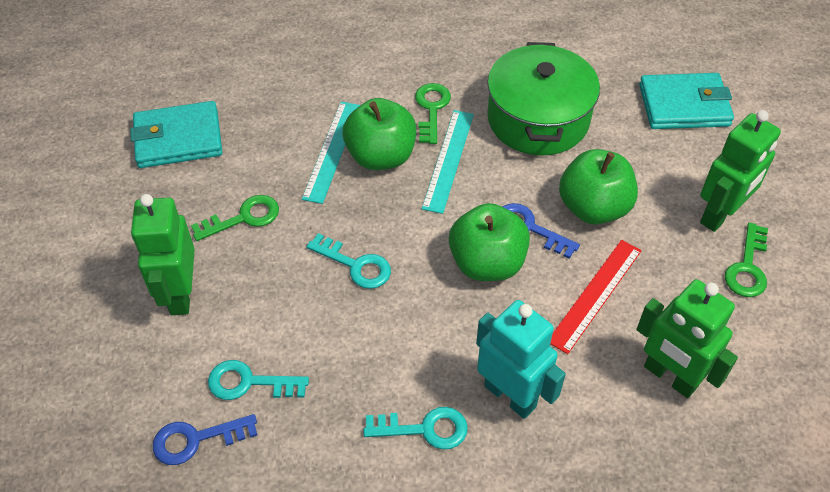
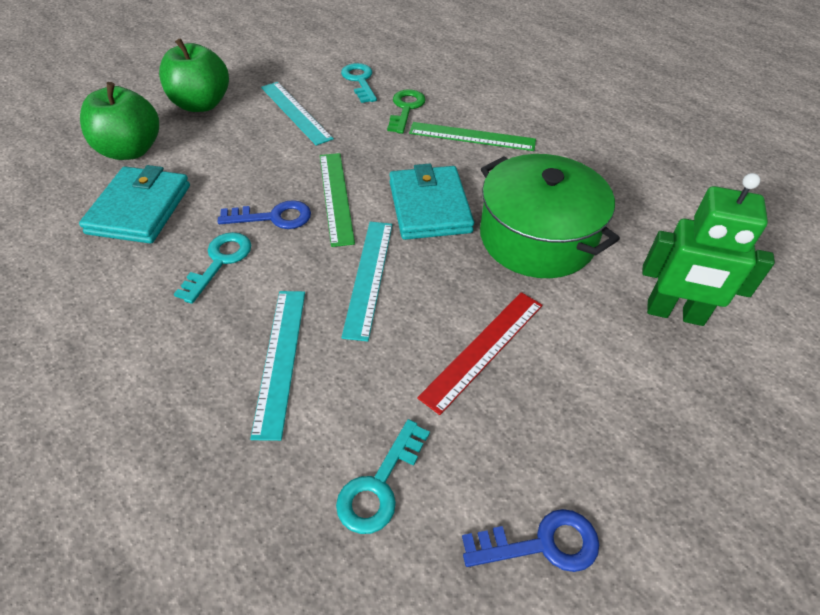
green apple: [343,98,416,170] [449,203,530,281] [559,149,638,225] = 3 -> [80,82,159,160] [159,38,229,112] = 2
green key: [191,195,279,241] [415,83,451,144] [725,223,768,297] = 3 -> [387,90,426,134] = 1
green robot: [131,194,195,315] [637,279,738,398] [700,110,781,232] = 3 -> [642,173,775,326] = 1
green ruler: none = 0 -> [320,153,355,247] [409,122,536,151] = 2
turquoise robot: [476,300,566,419] = 1 -> none = 0
turquoise ruler: [302,102,360,204] [422,110,474,214] = 2 -> [250,291,305,441] [261,82,334,146] [341,222,393,342] = 3

